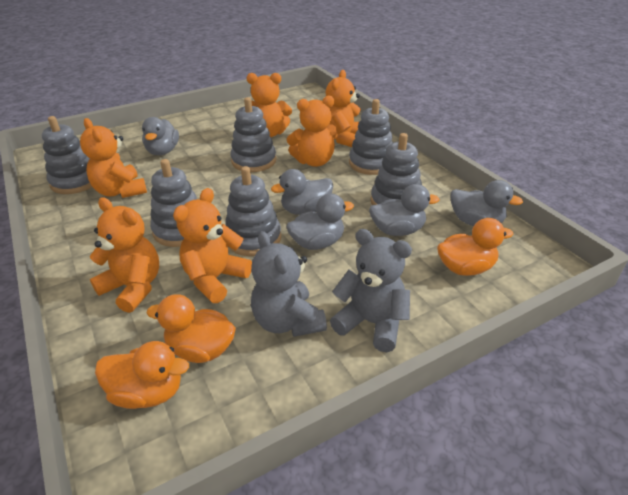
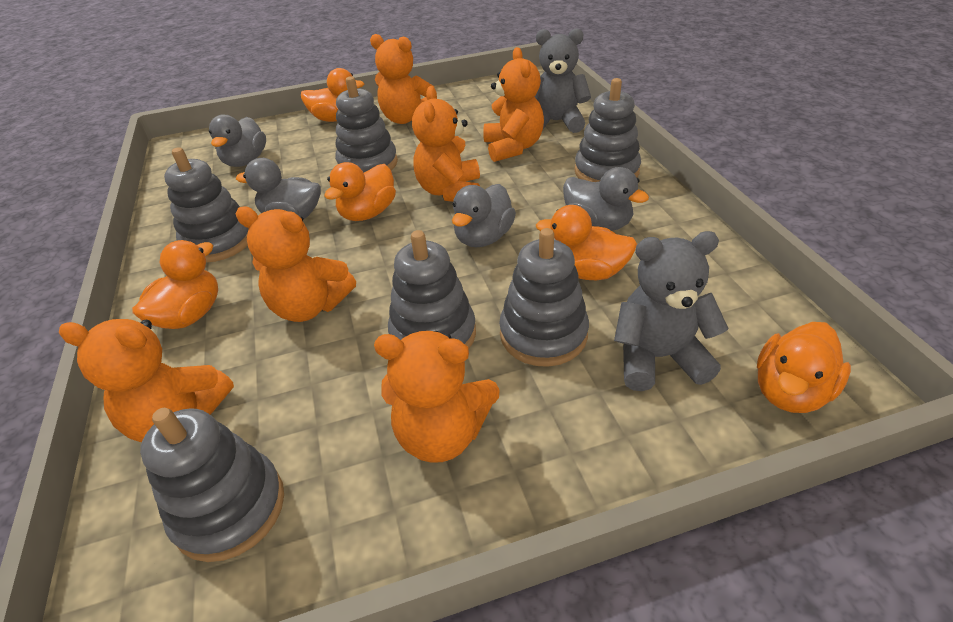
grey duck: [142,117,179,155] [271,169,333,215] [286,193,354,250] [369,184,440,236] [451,180,523,226] = 5 -> [209,115,266,167] [236,158,321,219] [452,184,516,248] [563,167,649,231] = 4
orange duck: [95,341,189,409] [147,294,236,363] [437,218,514,276] = 3 -> [132,240,218,329] [301,68,364,122] [324,162,396,221] [536,205,637,280] [757,322,851,413] = 5

